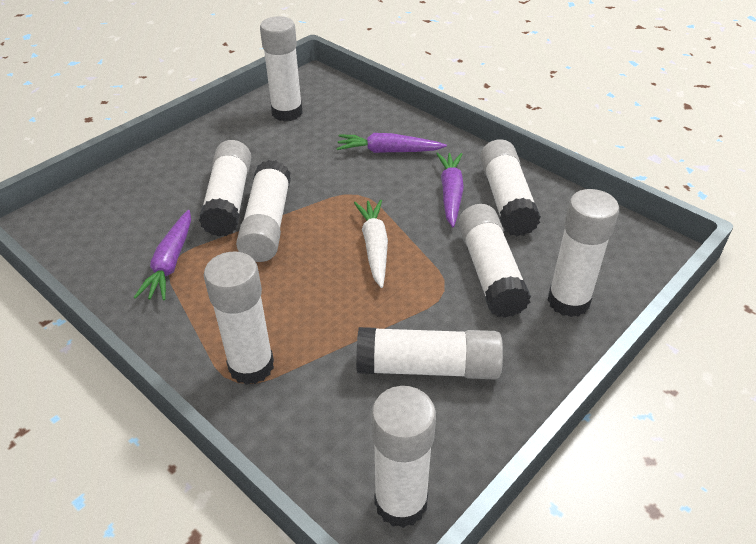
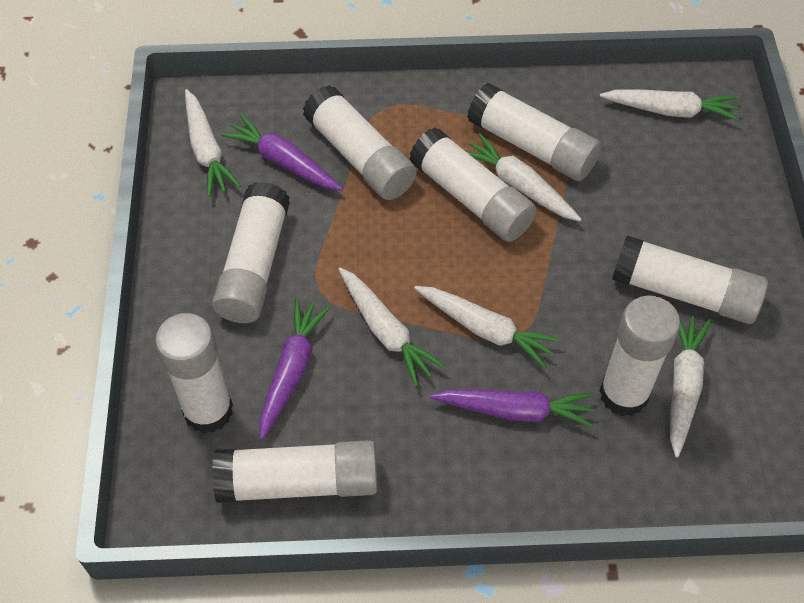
white carrot: [354,200,388,288] = 1 -> [185,89,241,197] [338,267,445,386] [414,286,561,368] [467,133,582,221] [600,89,739,121] [670,316,711,457] = 6
white glue stick: [199,140,251,237] [204,252,274,385] [236,160,291,262] [260,16,303,122] [356,327,503,380] [371,386,436,528] [458,204,531,318] [480,139,541,236] [548,189,619,317] = 9 -> [155,313,233,433] [212,182,290,323] [212,440,378,503] [303,85,416,200] [409,128,537,242] [467,83,601,181] [599,296,680,416] [612,235,768,324] = 8

